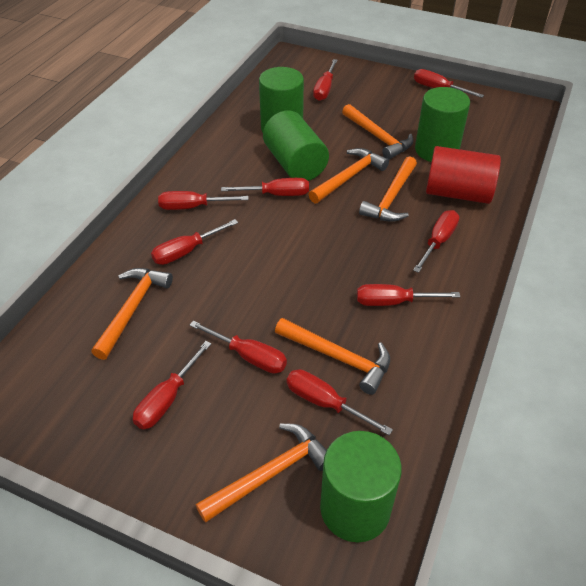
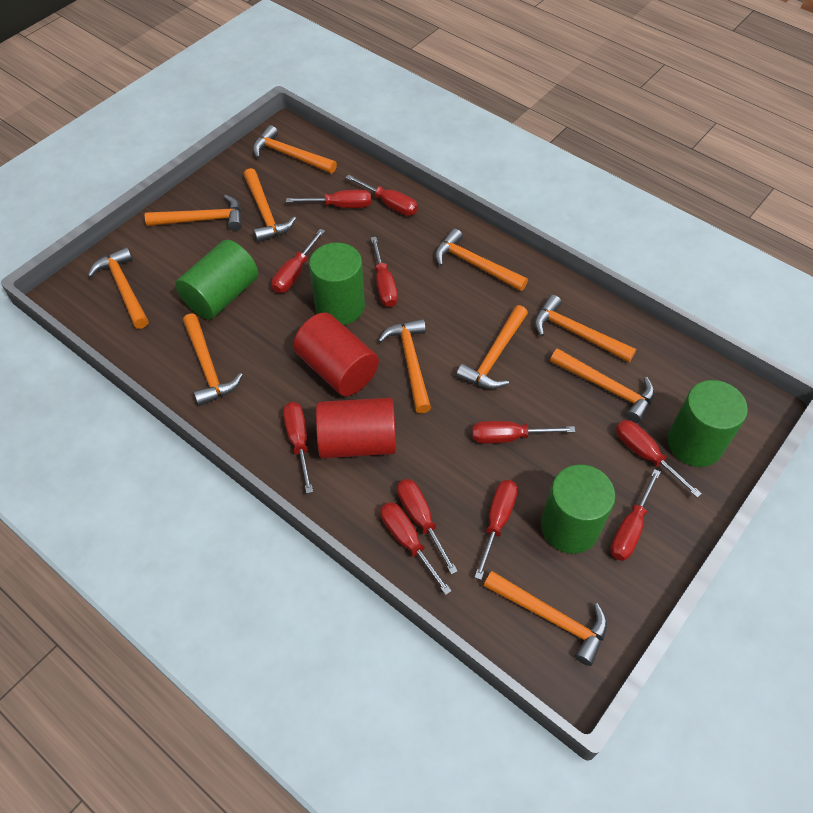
orange hammer: [91,268,173,360] [196,424,326,523] [275,318,390,395] [308,148,389,204] [342,104,413,160] [359,156,417,222] = 6 -> [88,247,149,329] [145,195,242,231] [183,314,243,406] [244,168,296,242] [253,125,337,174] [378,319,431,413] [435,229,528,291] [456,305,528,389] [484,571,607,666] [534,295,636,362] [550,348,655,423] = 11
red cylinder: [426,146,501,204] = 1 -> [293,313,379,396] [316,397,396,459] = 2
red screwdriver: [133,341,211,429] [151,219,238,265] [158,191,249,210] [190,321,287,374] [221,178,309,196] [287,369,393,435] [313,59,338,101] [357,284,460,306] [413,210,459,273] [414,69,484,98] = 10 -> [272,229,325,293] [283,402,313,494] [286,190,371,208] [345,174,418,216] [371,237,398,307] [380,502,451,595] [397,479,457,574] [472,421,575,444] [474,480,518,580] [610,469,661,561] [616,420,702,498] = 11

